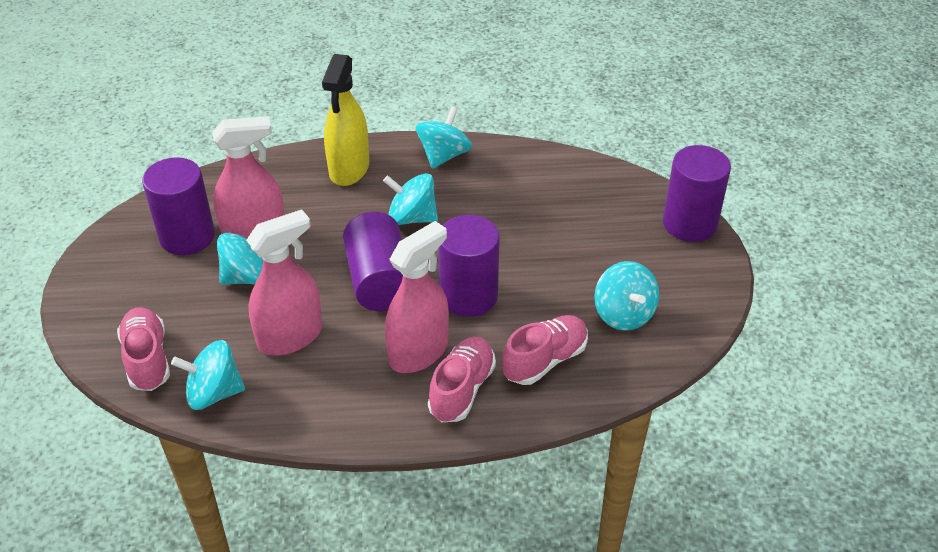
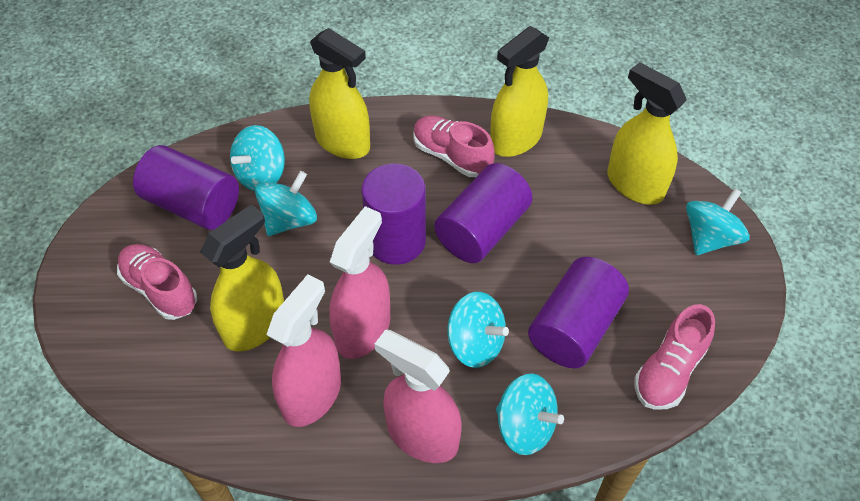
yellow spray bottle: [322,54,369,186] = 1 -> [200,204,284,352] [309,28,370,159] [490,26,549,157] [607,62,687,205] = 4

